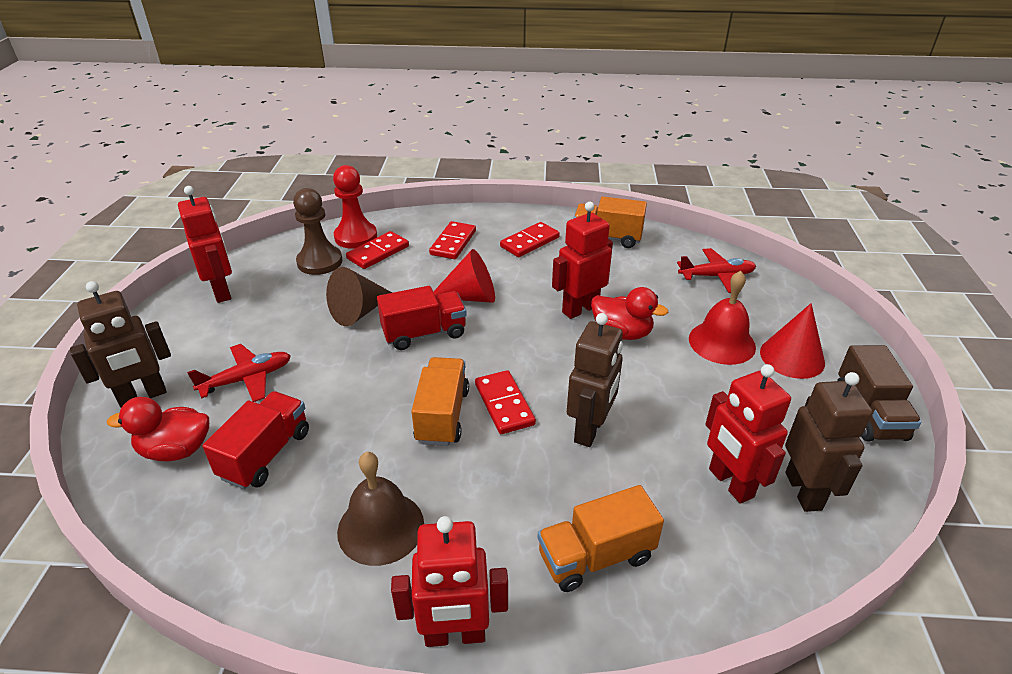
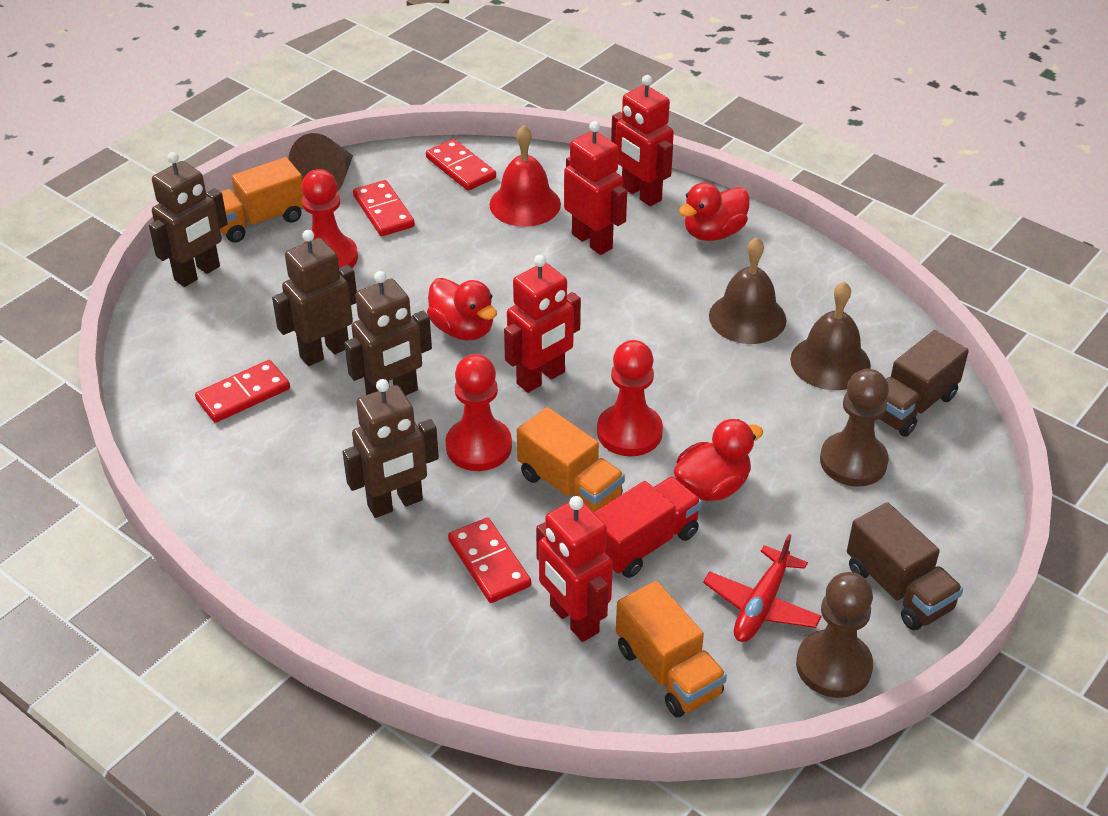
brown bell: [337,452,424,566] = 1 -> [709,237,787,344] [790,281,871,390] = 2
brown pawn: [293,188,342,275] = 1 -> [796,572,873,698] [820,369,889,487] = 2
brown robot: [70,281,171,408] [567,313,623,447] [785,372,873,512] = 3 -> [149,152,228,287] [272,230,357,366] [343,379,439,518] [344,271,432,396] = 4
brown truck: [837,345,921,441] = 1 -> [847,502,963,631] [879,330,969,437] = 2
red cone: [433,249,495,303] [760,303,825,379] = 2 -> none = 0
red duck: [107,397,209,461] [591,287,668,340] = 2 -> [427,278,497,340] [674,419,763,501] [678,182,750,241] = 3
red pawn: [333,165,377,249] = 1 -> [301,169,358,268] [445,354,512,471] [597,340,663,456] = 3
red plane: [187,344,291,402] [677,248,756,293] = 2 -> [703,534,822,642] = 1
red truck: [202,391,309,489] [377,286,467,350] = 2 -> [594,477,702,578] = 1

